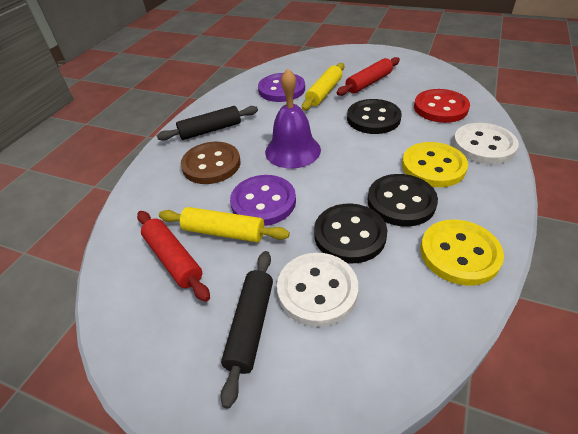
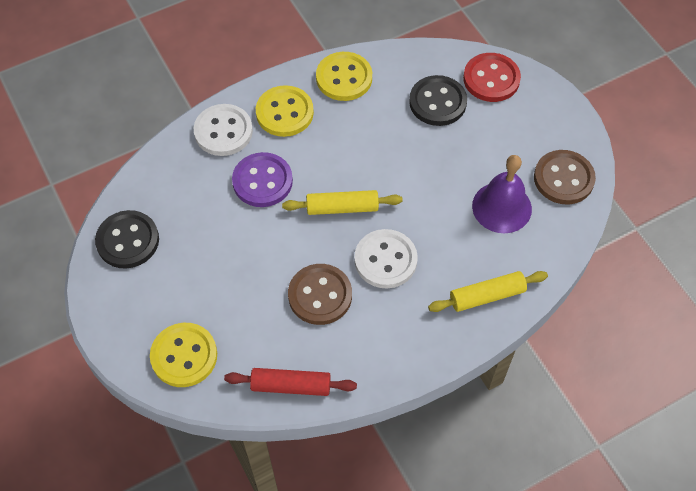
black button: [314,203,387,263] [347,99,402,134] [368,174,438,227] = 3 -> [95,210,159,269] [409,75,467,126] = 2
black rolling pin: [156,106,258,141] [220,251,273,409] = 2 -> none = 0
brown button: [181,142,240,184] = 1 -> [288,264,352,325] [534,150,596,205] = 2
purple button: [230,175,296,226] [258,73,305,102] = 2 -> [232,152,293,207] = 1
red rolling pin: [137,211,210,302] [336,57,400,96] = 2 -> [224,368,357,396] = 1
yellow button: [402,142,468,187] [420,220,504,286] = 2 -> [150,323,217,387] [256,85,314,137] [316,52,372,101] = 3

